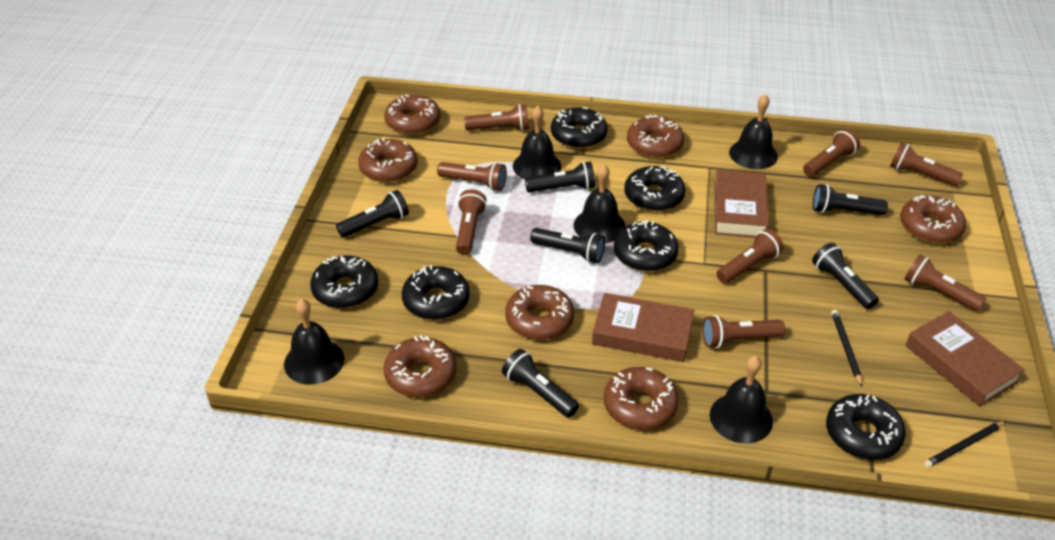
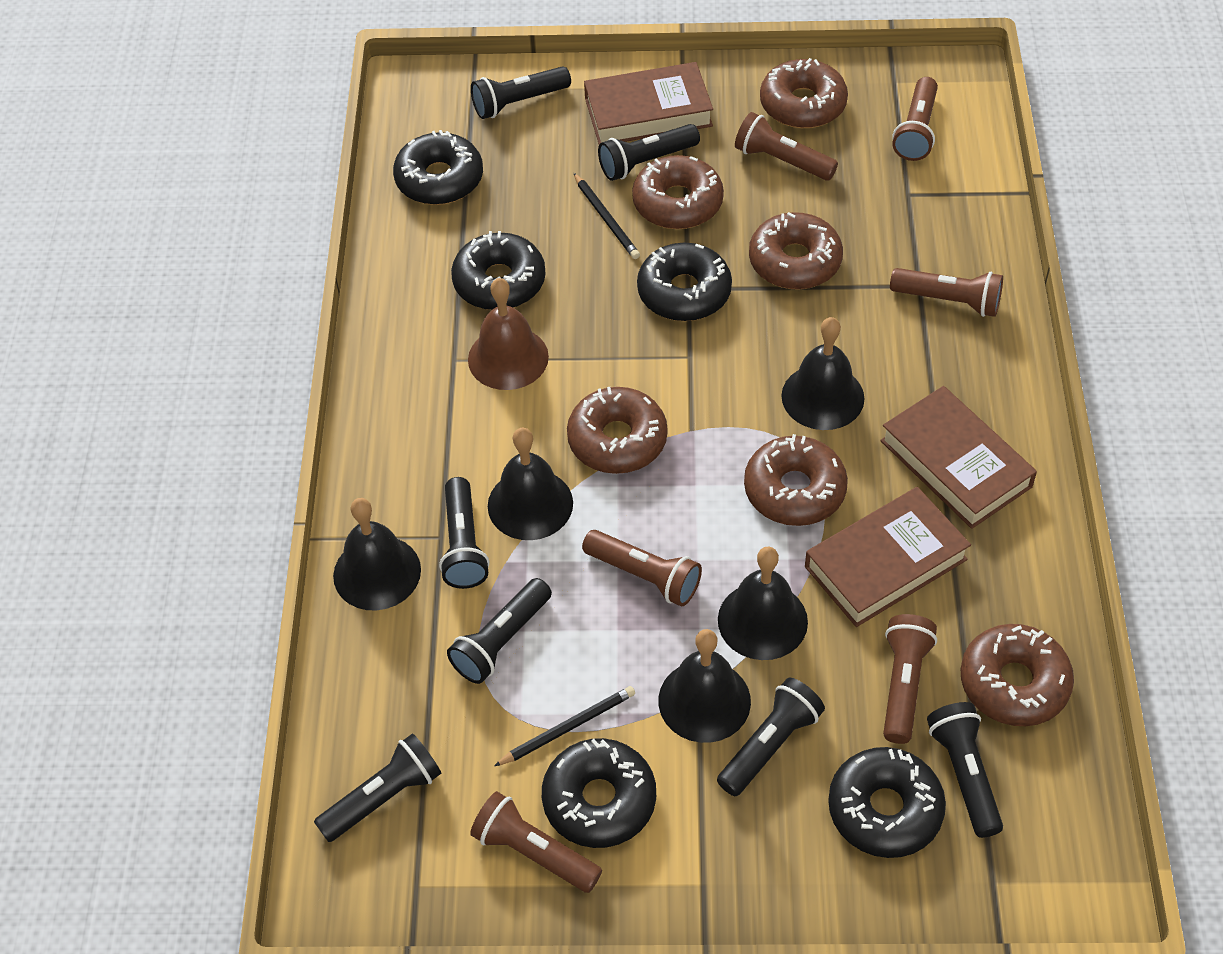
black donut: [310,256,378,308] [402,265,470,320] [551,107,608,149] [614,220,679,271] [624,166,686,211] [826,394,906,460] = 6 -> [393,130,483,205] [451,231,546,310] [542,738,656,848] [637,243,732,321] [828,747,946,858] = 5
black flashlight: [336,190,409,238] [502,349,579,418] [525,161,595,192] [530,228,605,263] [812,243,879,309] [813,184,888,215] = 6 -> [314,734,441,842] [439,477,489,589] [447,578,552,684] [471,66,571,119] [598,124,700,181] [717,678,825,796] [927,702,1003,838] = 7
brown bell: none = 0 -> [468,278,549,390] = 1
brown donut: [358,138,418,182] [383,335,457,397] [384,94,441,135] [505,285,574,340] [604,367,679,430] [627,115,684,158] [900,195,966,243] = 7 -> [567,387,668,474] [632,155,724,229] [744,434,848,526] [749,212,843,290] [760,58,848,128] [961,624,1074,726] = 6
brown flashlight: [437,162,507,191] [456,189,487,255] [464,104,529,131] [702,315,785,348] [717,229,783,284] [803,129,860,177] [890,143,963,186] [905,255,986,312] = 8 -> [470,791,602,893] [582,530,702,606] [735,112,838,181] [883,614,937,744] [890,268,1003,317] [892,77,938,161] = 6

